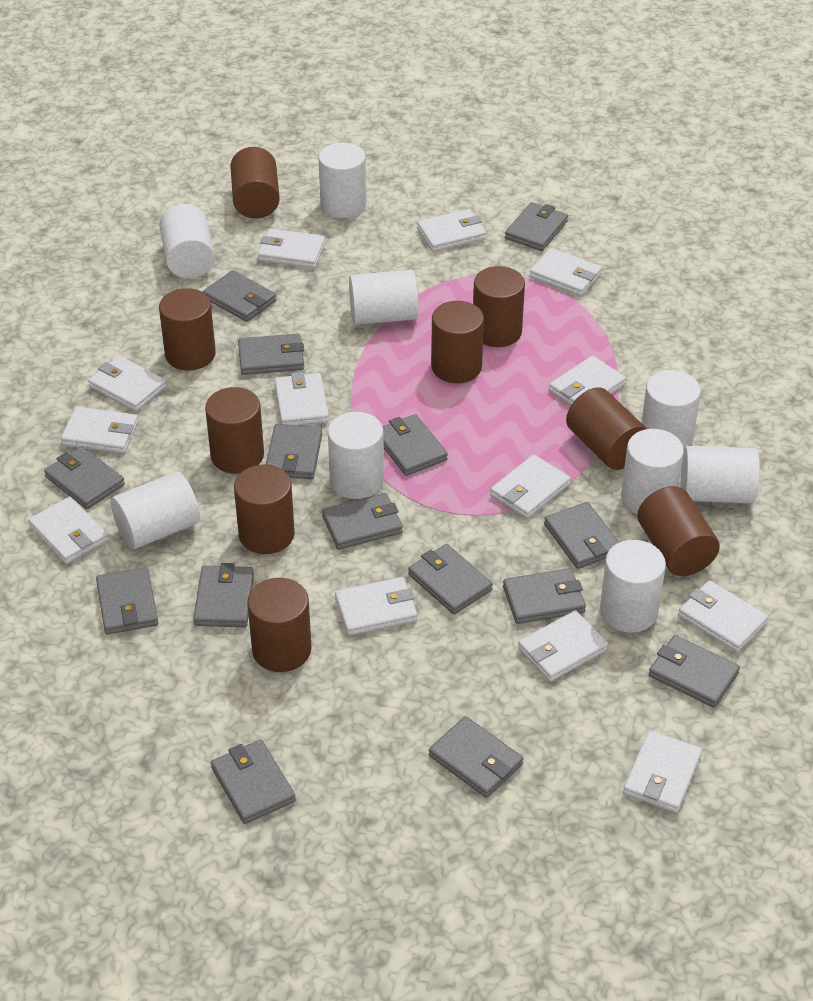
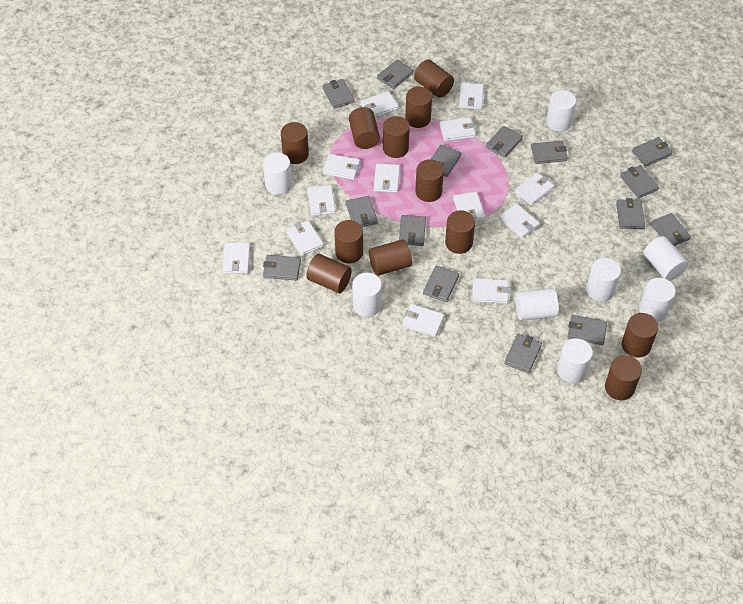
brown cylinder: [159,288,216,370] [205,387,264,474] [230,147,280,219] [234,464,295,554] [247,578,312,672] [431,301,484,383] [473,266,525,347] [566,387,647,470] [637,486,720,576] = 9 -> [281,122,309,164] [306,254,352,293] [335,220,363,263] [349,107,380,149] [369,239,412,276] [383,116,410,158] [405,87,432,128] [414,60,454,98] [415,159,444,202] [445,210,475,254] [605,355,642,400] [622,313,658,358] = 12
white cylinder: [111,472,200,549] [159,204,215,278] [318,143,367,218] [328,412,384,499] [349,270,419,325] [600,540,666,633] [621,429,684,514] [641,370,701,448] [681,445,760,503] = 9 -> [263,153,292,195] [352,273,382,317] [515,288,559,321] [546,90,576,132] [557,338,593,383] [586,258,621,302] [639,278,676,322] [643,236,688,281] = 8

